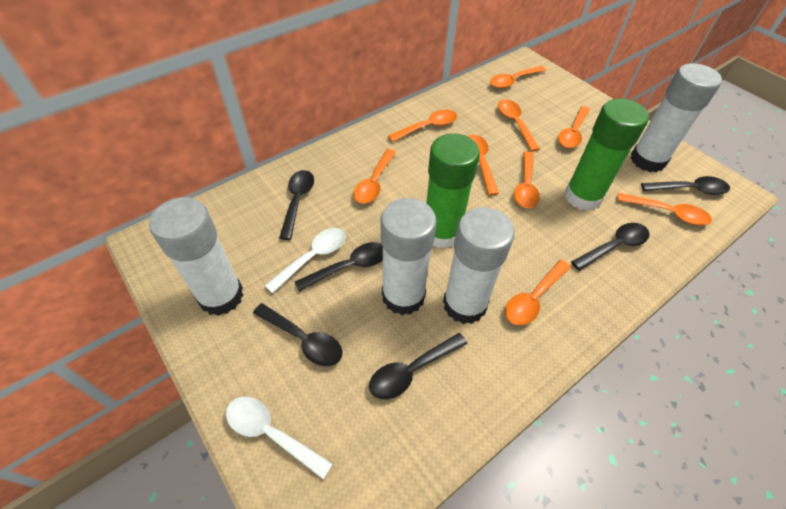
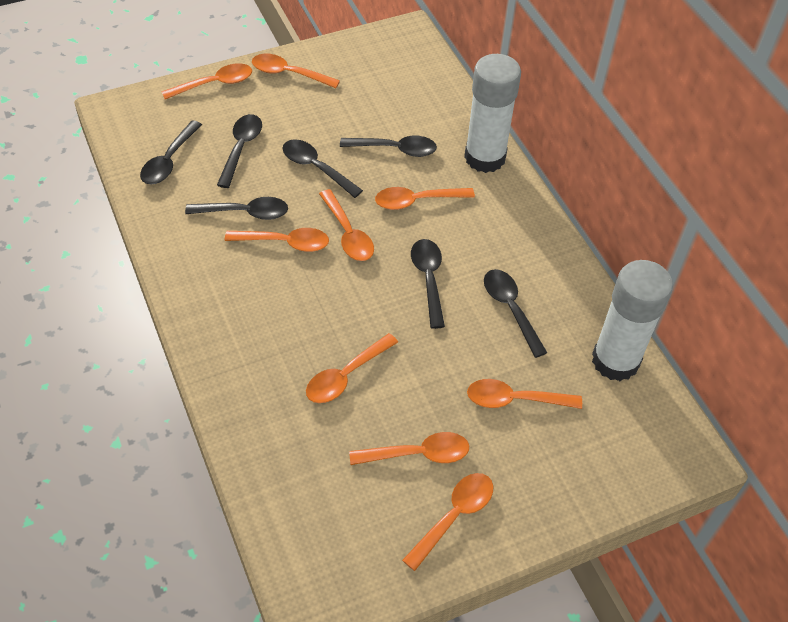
black spoon: [253,303,342,366] [279,170,314,240] [295,242,383,292] [369,333,468,399] [571,223,650,271] [641,176,730,195] = 6 -> [140,120,202,184] [185,197,288,220] [217,114,262,188] [282,139,363,198] [340,136,437,157] [411,239,445,329] [484,269,547,358] = 7
green glue stick: [426,133,480,249] [565,98,649,211] = 2 -> none = 0
white glue stick: [149,197,243,316] [381,198,437,315] [443,207,515,324] [630,63,722,172] = 4 -> [464,54,521,173] [592,260,673,381] = 2
white spoon: [226,396,333,479] [264,228,346,293] = 2 -> none = 0

